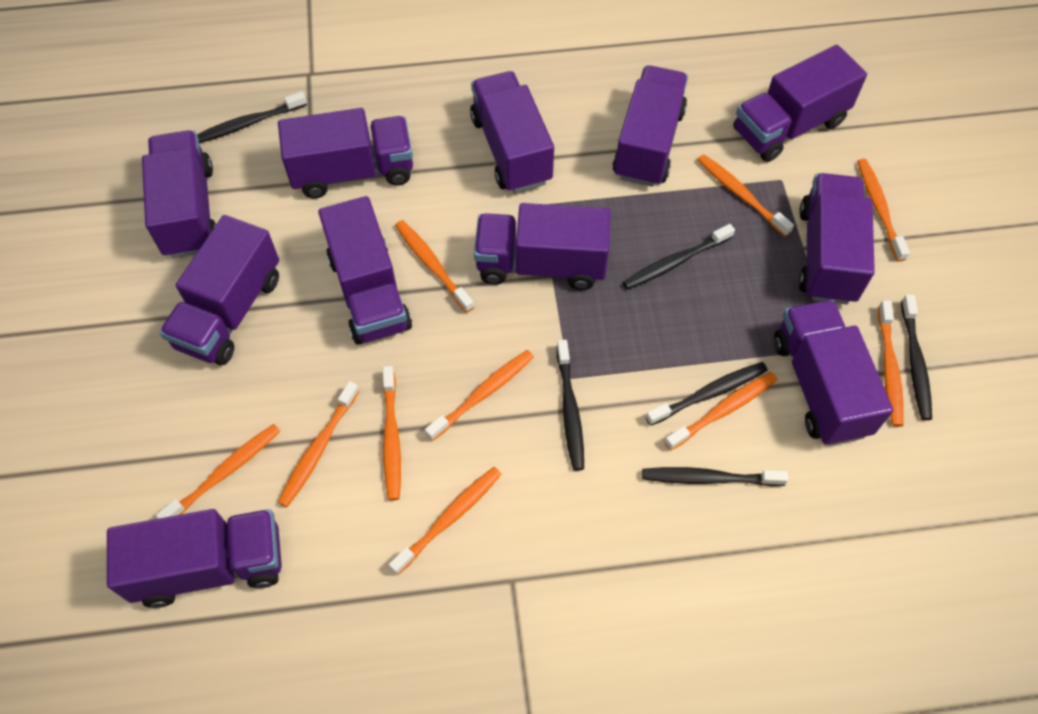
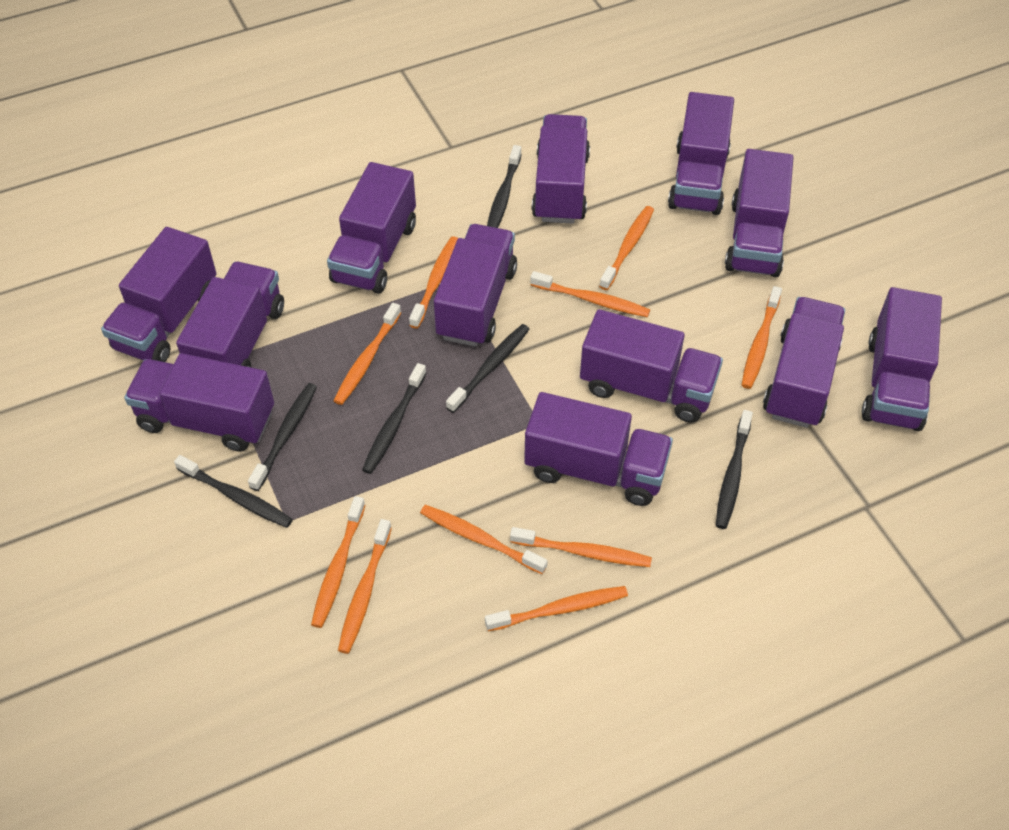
purple truck: [107,509,282,608] [142,130,216,258] [159,215,279,365] [278,108,413,198] [318,196,412,345] [470,71,554,193] [474,203,611,290] [613,65,688,187] [733,45,867,162] [774,300,893,446] [799,173,875,304] = 11 -> [101,227,216,362] [124,353,274,452] [176,262,284,367] [327,162,416,294] [434,224,517,347] [524,392,673,506] [531,114,590,224] [580,309,723,423] [668,92,734,215] [725,149,794,277] [763,297,845,428] [862,287,942,431] = 12

